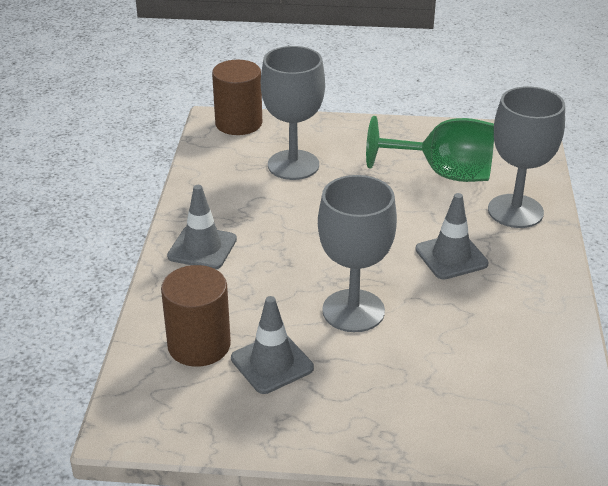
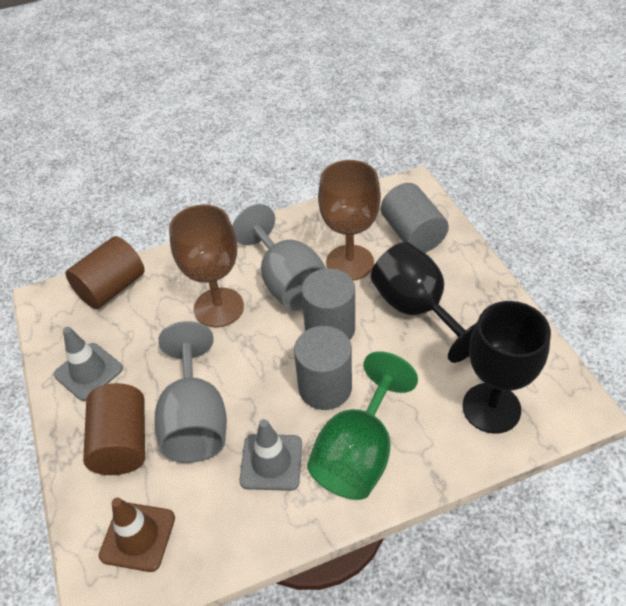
black goblet: none = 0 -> [371,242,476,363] [463,301,551,434] = 2
brown goblet: none = 0 -> [169,204,244,328] [318,160,381,281] = 2
brown traffic cone: none = 0 -> [99,498,175,572] = 1
grey cylinder: none = 0 -> [294,326,352,410] [301,268,355,340] [381,183,449,253] = 3
grey goblet: [261,46,325,180] [318,175,397,332] [488,86,565,228] = 3 -> [155,321,227,463] [232,204,326,311] = 2
grey traffic cone: [167,185,237,269] [231,296,314,394] [415,193,489,280] = 3 -> [54,327,123,401] [239,419,302,491] = 2

